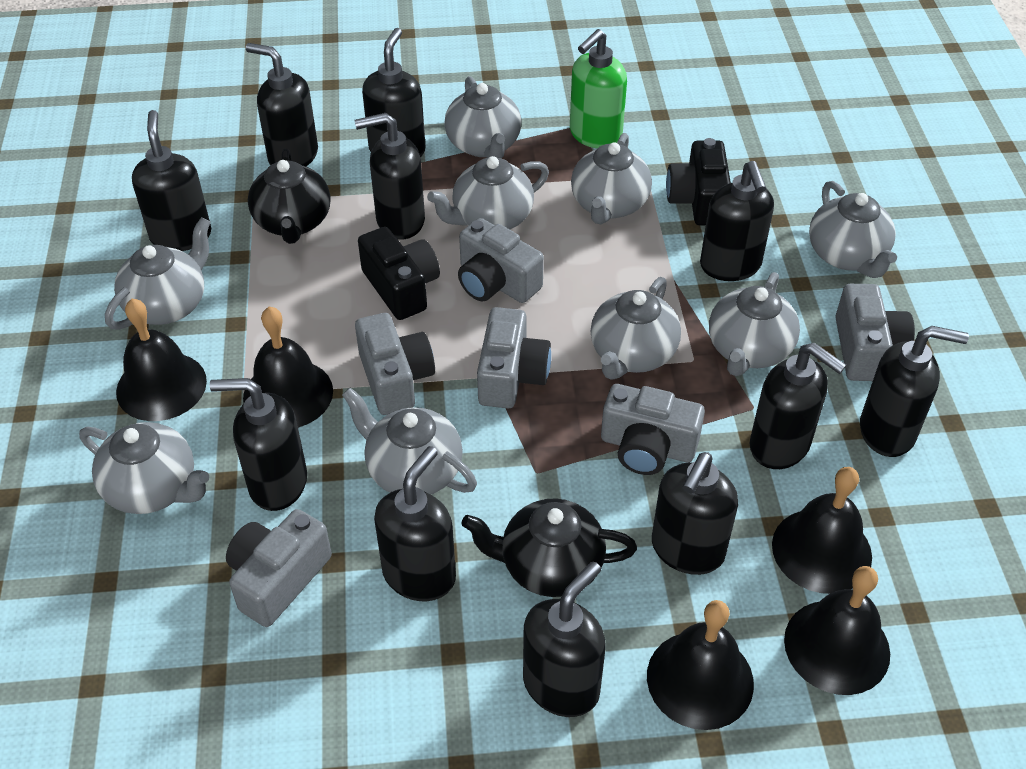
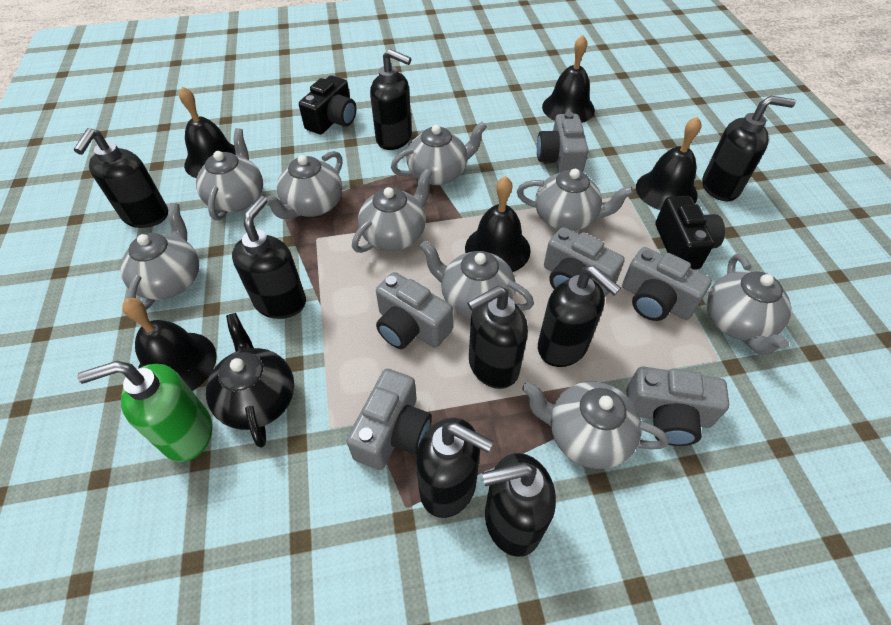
black soap dispenser: [132,110,211,251] [210,378,307,511] [246,43,318,166] [355,113,425,240] [362,28,426,157] [374,446,456,601] [523,561,606,717] [652,452,738,575] [700,161,774,281] [750,343,846,469] [860,326,969,457] = 11 -> [74,128,168,228] [232,196,306,319] [370,49,412,150] [416,418,494,518] [467,286,528,389] [482,453,556,557] [538,266,621,367] [703,96,796,201] = 8
black teapot: [248,148,331,244] [461,498,637,597] = 2 -> [206,313,294,448] = 1

